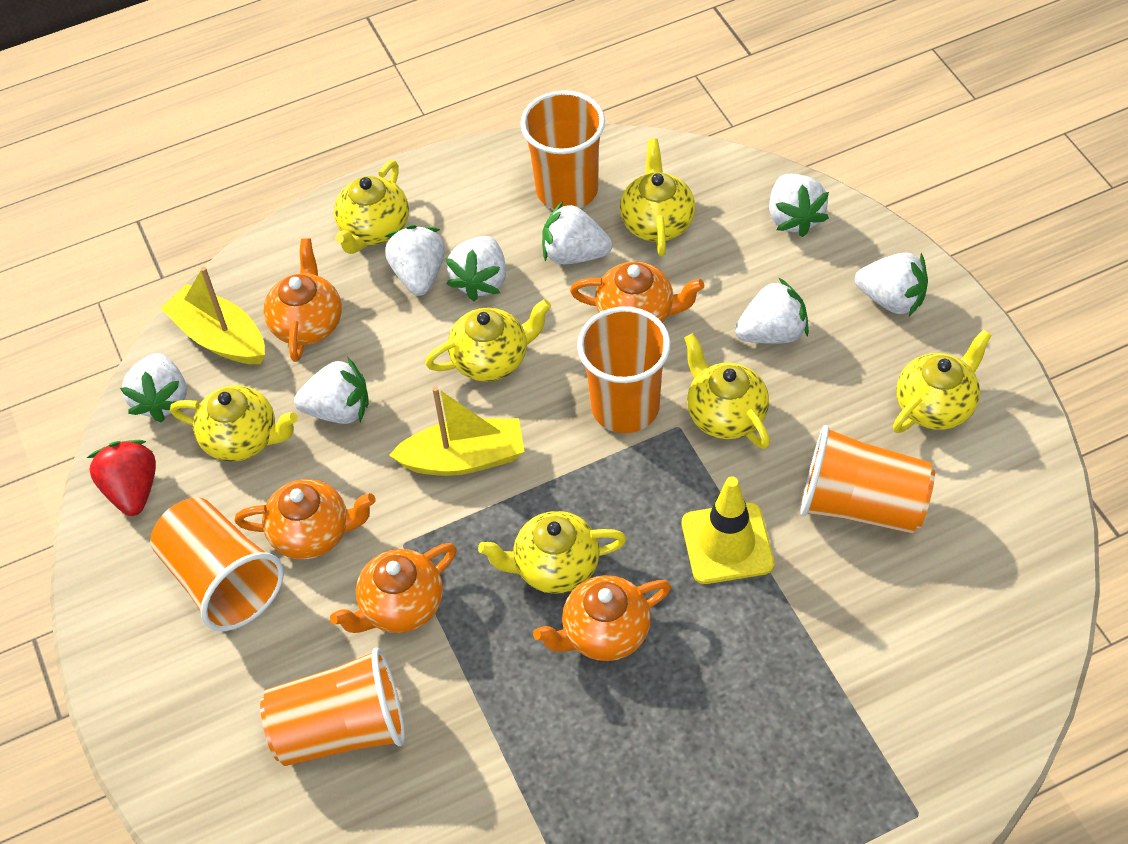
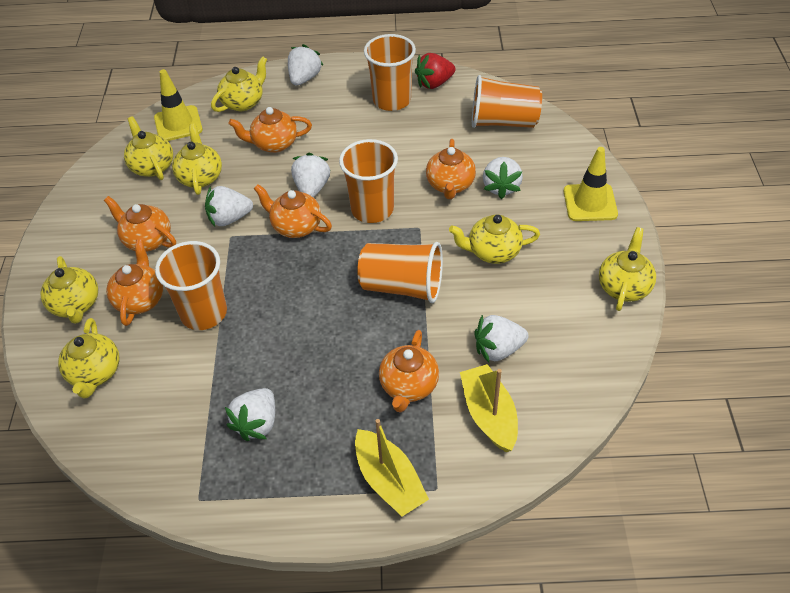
orange teapot: [234,479,376,560] [263,238,342,362] [330,543,457,633] [533,575,671,661] [570,262,704,323] = 5 -> [104,196,176,252] [106,240,163,326] [228,107,312,153] [254,184,332,238] [379,330,439,412] [426,139,476,199] = 6
white strawberry: [120,353,187,422] [294,358,369,424] [385,225,445,296] [446,236,506,301] [542,201,612,264] [735,277,809,344] [769,174,829,237] [855,253,928,316] = 8 -> [205,186,253,227] [225,388,275,441] [288,44,324,86] [291,153,330,197] [474,315,528,363] [483,157,523,199] = 6
yellow traffic cone: [682,476,774,584] = 1 -> [154,69,203,141] [564,147,618,221] = 2

